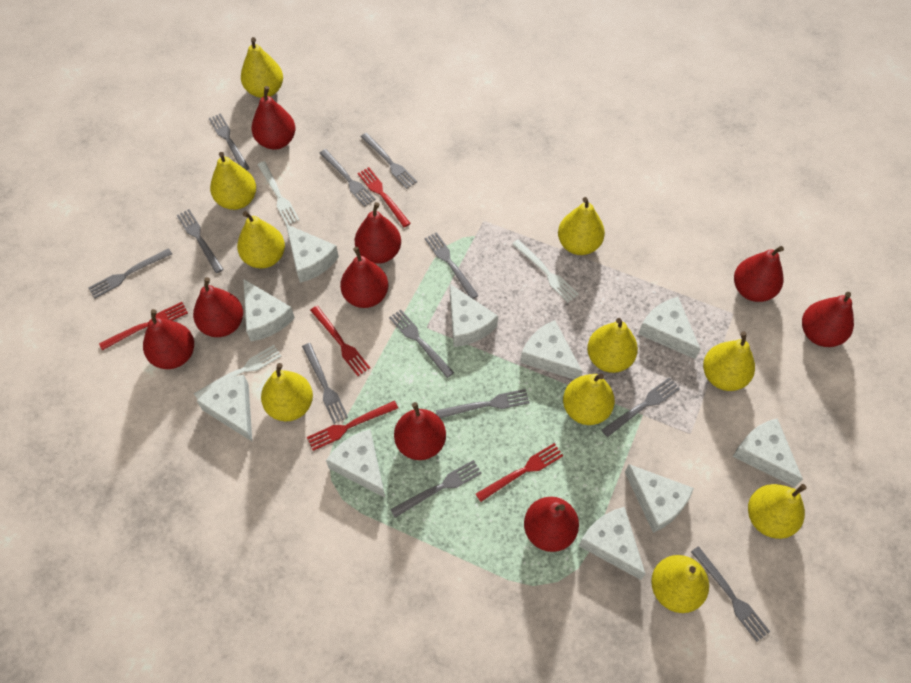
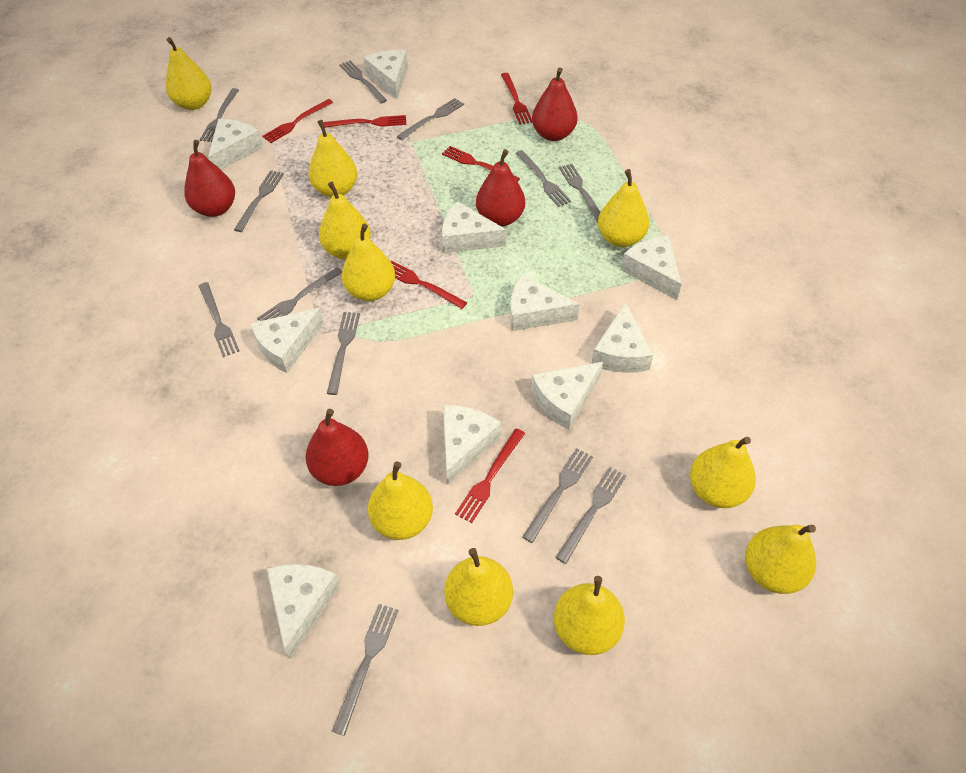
red fork: [99,302,188,351] [307,401,398,451] [310,306,370,376] [358,167,411,227] [476,443,563,502] = 5 -> [262,99,333,143] [323,115,406,128] [391,261,467,309] [442,146,520,182] [455,428,525,523] [501,73,532,125] = 6
red pear: [143,309,194,369] [193,277,243,337] [252,86,295,149] [340,247,388,308] [355,202,401,264] [394,402,446,460] [524,497,579,552] [734,246,784,302] [802,292,854,347] = 9 -> [184,140,235,217] [306,409,369,486] [476,149,525,227] [532,67,578,141] = 4
white fork: [194,345,281,400] [257,161,299,225] [512,239,579,303] = 3 -> none = 0

